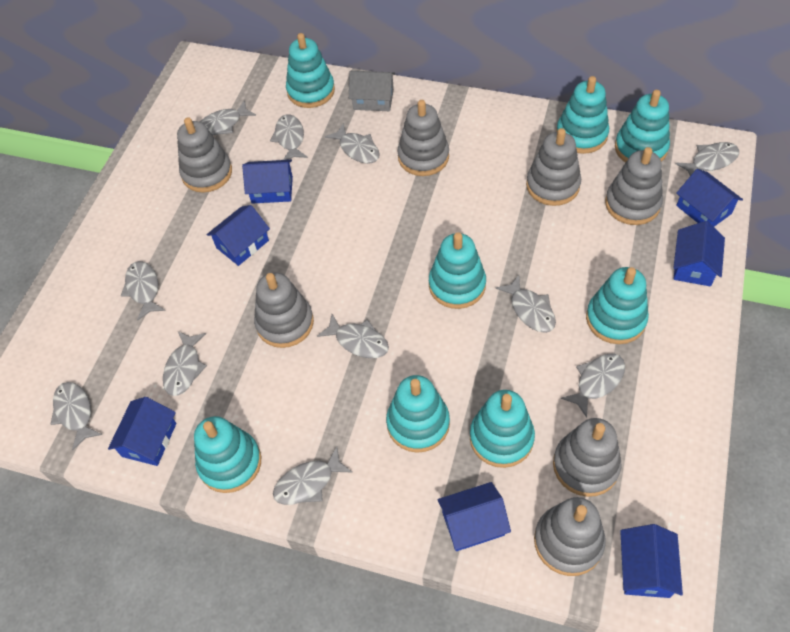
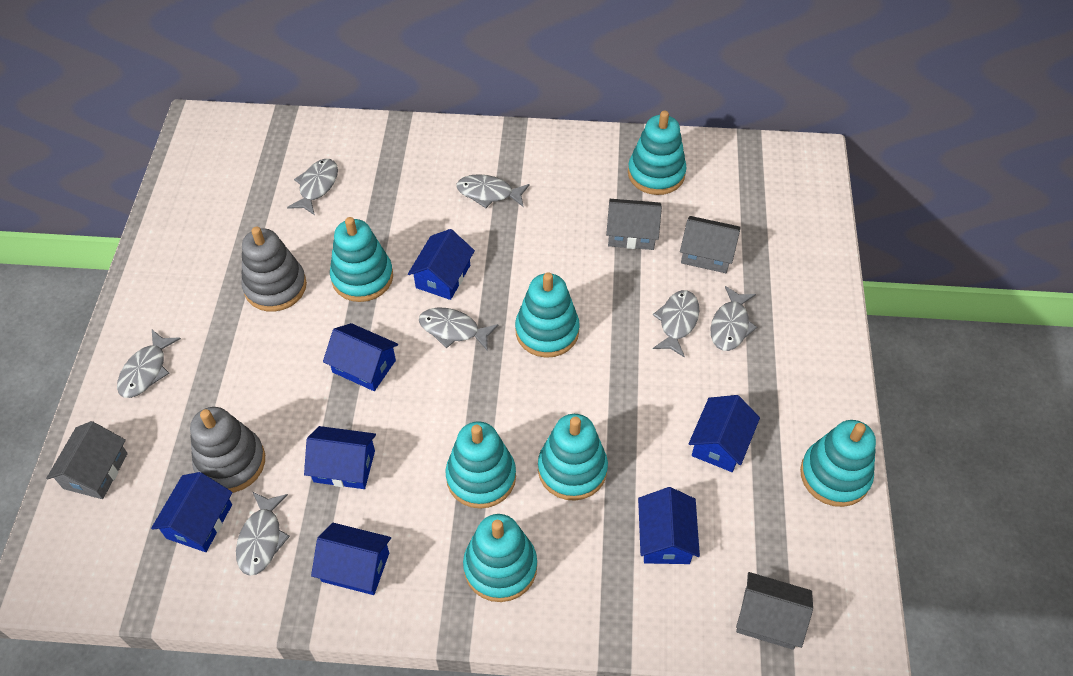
grey fish: [51,382,102,450] [121,261,166,321] [163,331,207,396] [200,100,256,135] [270,114,308,160] [273,447,352,505] [317,314,389,358] [325,123,380,164] [496,275,556,333] [561,354,625,418] [675,142,739,176] = 11 -> [117,330,181,398] [236,492,290,576] [287,159,338,215] [419,307,499,351] [456,174,530,208] [653,290,699,358] [710,286,757,351] = 7
grey house: [349,71,395,111] = 1 -> [46,421,128,499] [606,199,662,250] [680,216,741,273] [736,572,813,650] = 4
grey stacking toy: [177,117,232,193] [254,273,314,348] [397,100,449,176] [526,128,581,206] [534,497,606,576] [553,418,621,497] [605,147,663,225] = 7 -> [190,407,265,493] [241,227,307,312] = 2
turquoise stacking toy: [194,416,261,493] [286,33,335,108] [386,375,450,453] [429,232,486,309] [470,390,535,468] [556,76,609,154] [586,267,649,344] [615,90,670,162] = 8 -> [330,217,393,302] [446,421,516,509] [463,514,537,602] [515,272,580,358] [538,414,608,501] [628,111,687,195] [800,420,876,507] = 7

